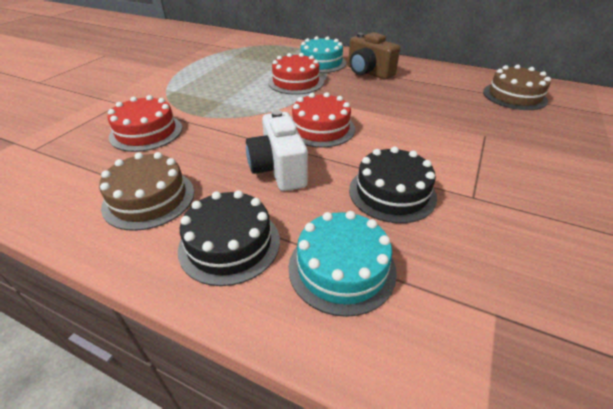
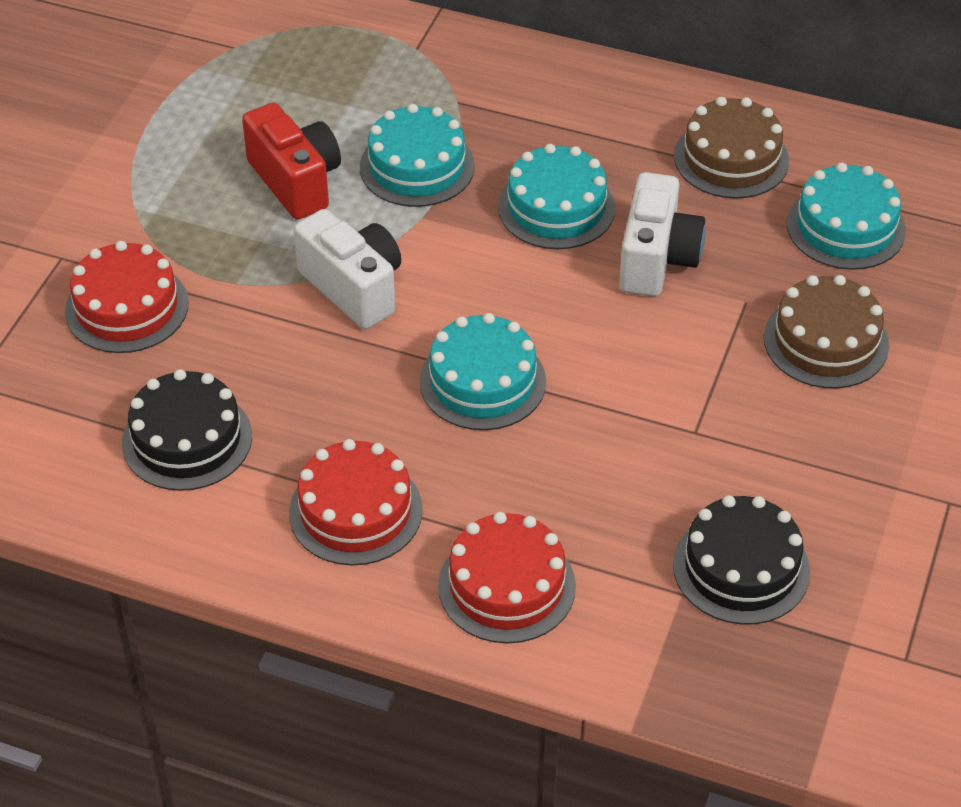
brown camera: [348,32,400,80] = 1 -> none = 0
red camera: none = 0 -> [242,103,341,220] = 1
turquoise cake: [288,211,397,317] [300,36,346,73] = 2 -> [360,104,475,207] [419,313,546,430] [498,144,615,249] [787,163,906,270] = 4
white camera: [246,110,308,191] = 1 -> [294,209,401,329] [619,172,706,297] = 2

